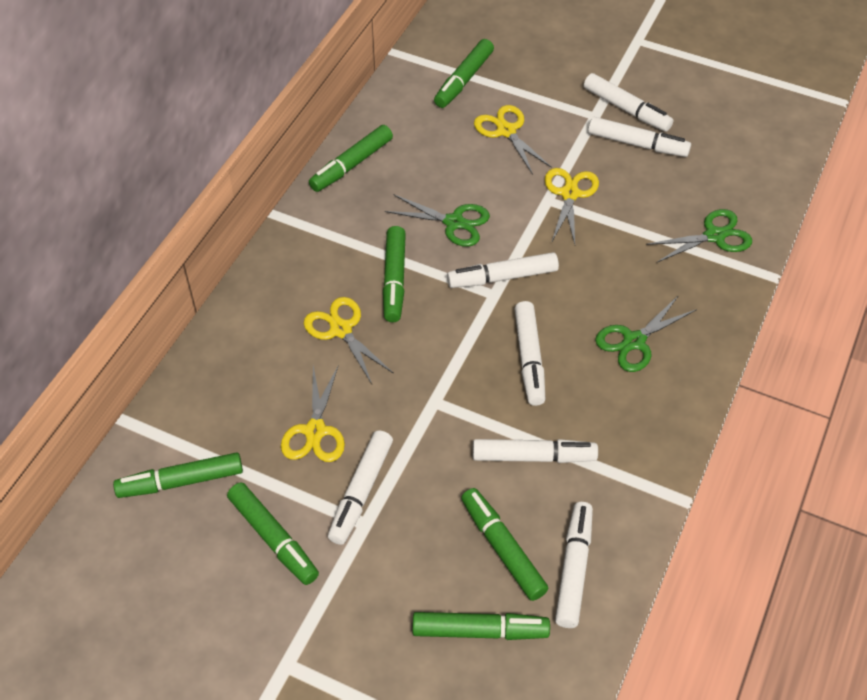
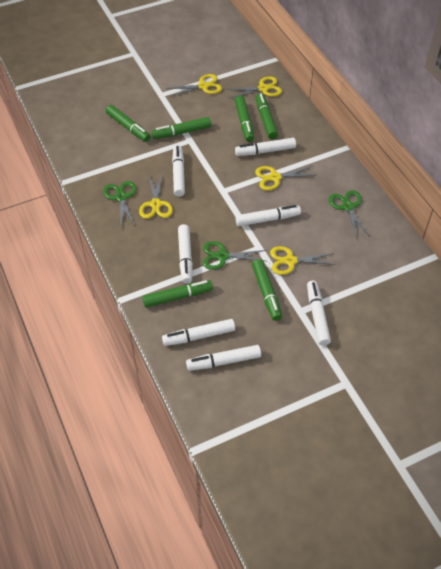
green marker: [113,452,243,498] [227,482,319,585] [309,125,393,192] [383,226,406,322] [412,612,550,640] [434,39,494,108] [461,488,548,601] = 7 -> [106,105,151,142] [142,280,213,307] [152,117,211,139] [235,96,254,142] [252,259,282,321] [256,93,278,139] = 6
yellow scissors: [281,366,345,462] [304,297,394,384] [474,105,552,175] [545,168,599,244] = 4 -> [139,175,173,219] [166,74,222,97] [226,76,282,99] [255,166,317,191] [270,246,336,275] = 5

